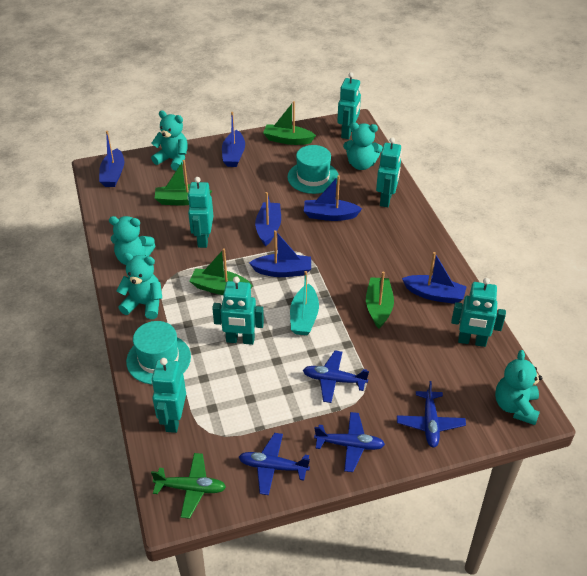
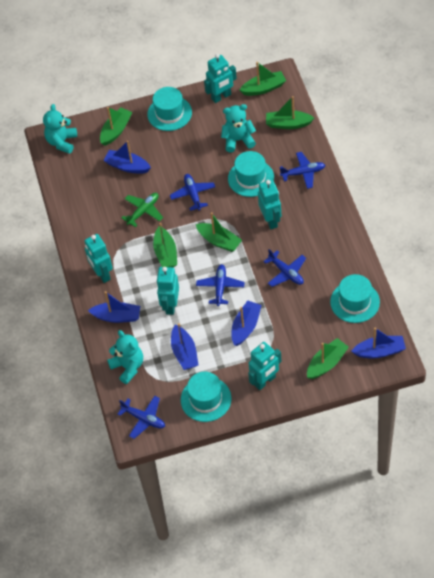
blue boat: [99,131,124,187] [222,112,245,167] [249,230,311,277] [255,192,281,246] [304,175,362,221] [402,252,467,304] = 6 -> [88,291,140,323] [103,141,151,173] [171,323,199,370] [231,300,262,346] [351,328,406,358] = 5
blue plane: [239,433,310,495] [303,351,369,403] [314,412,385,472] [397,381,466,448] = 4 -> [117,396,165,439] [170,174,215,211] [196,264,245,306] [263,249,306,287] [280,152,325,189] = 5
green boat: [155,160,212,205] [189,249,253,295] [263,101,316,145] [366,271,394,329] = 4 -> [100,107,132,146] [153,223,177,267] [196,212,242,252] [239,62,286,96] [266,96,314,129] [307,338,349,379] = 6
turquoise boat: [290,271,319,335] = 1 -> none = 0
turquoise hat: [126,321,191,385] [287,145,339,194] = 2 -> [147,87,192,131] [181,372,231,422] [228,151,274,197] [330,274,380,323] = 4
turquoise robot: [151,358,186,433] [187,177,213,248] [212,276,264,345] [337,72,361,139] [376,137,402,207] [451,278,506,347] = 6 -> [85,234,113,283] [156,267,179,315] [204,54,237,103] [248,342,281,390] [258,180,281,229] = 5
turquoise teddy bear: [109,216,155,265] [116,253,162,319] [151,110,188,171] [343,122,383,170] [495,350,542,425] = 5 -> [43,104,77,154] [107,330,143,384] [221,104,256,152] = 3

